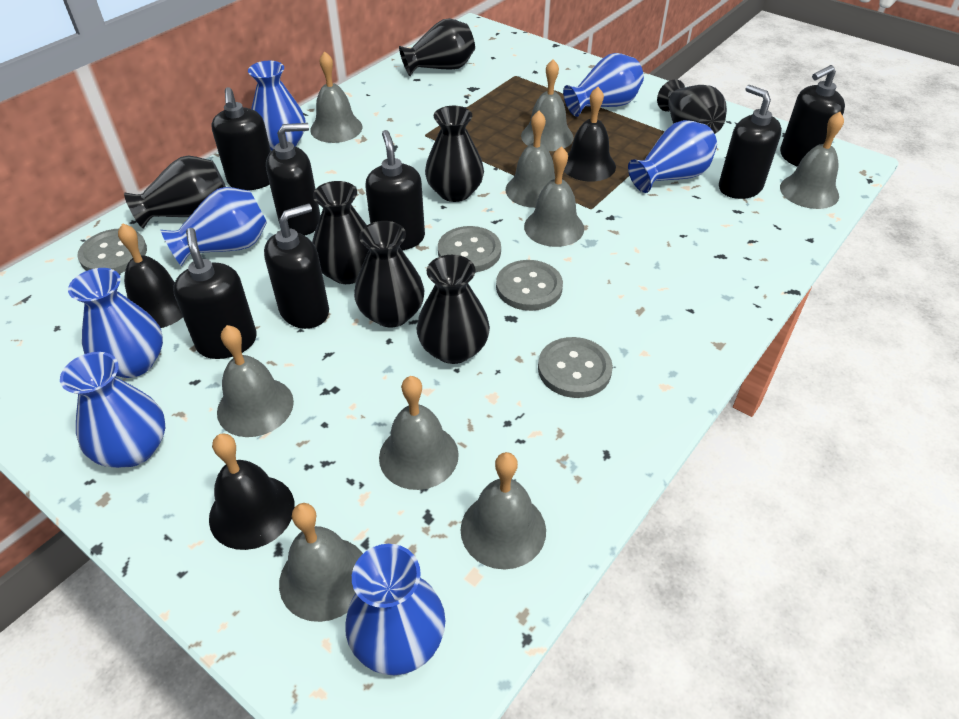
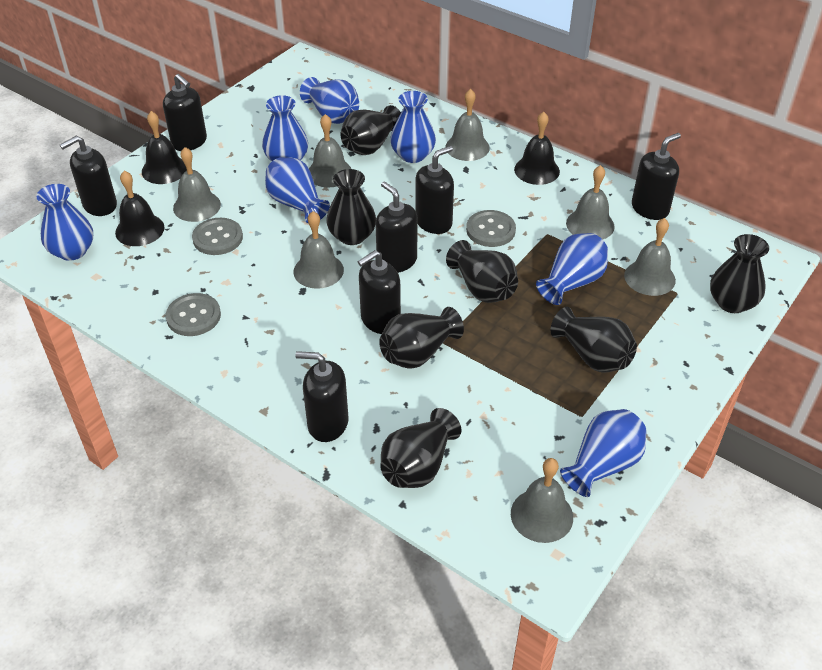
grey bell: [217,325,294,437] [279,503,363,622] [310,51,362,143] [379,376,459,490] [460,452,546,569] [506,111,555,208] [521,59,574,151] [524,146,584,247] [780,112,844,209] = 9 -> [173,147,221,222] [293,211,344,289] [309,114,351,187] [446,89,490,161] [511,458,573,543] [566,165,615,240] [624,218,676,296] = 7
grey button: [78,229,147,273] [438,226,501,272] [496,260,563,311] [538,337,613,398] = 4 -> [166,293,221,336] [192,218,243,255] [466,210,516,247] = 3

